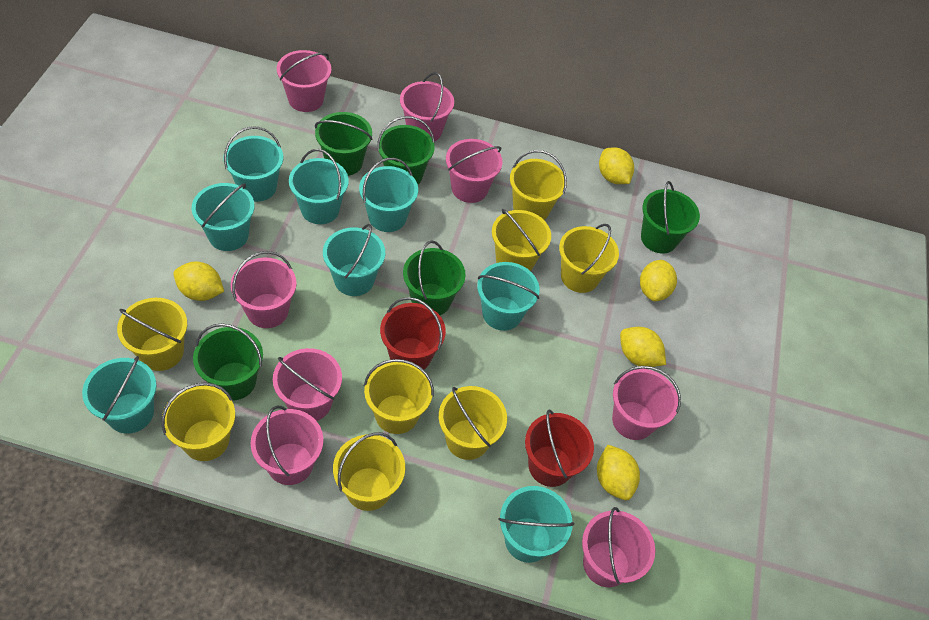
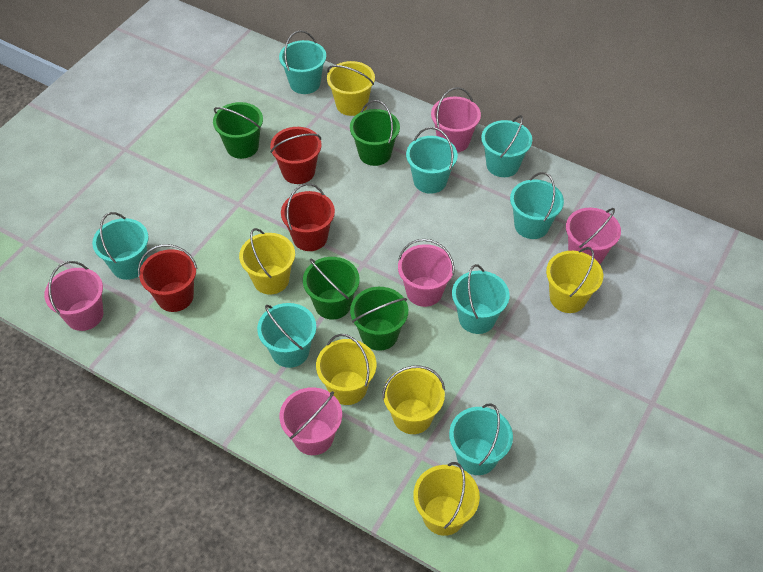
green bucket: [193,323,263,401] [315,112,373,176] [377,116,435,184] [403,241,466,315] [641,181,700,253] = 5 -> [213,102,263,159] [303,257,360,320] [350,100,400,166] [350,287,408,351] = 4
pink bucket: [231,251,297,328] [251,405,323,485] [273,348,342,421] [277,50,332,112] [400,72,454,141] [446,139,502,203] [582,507,655,587] [612,366,681,440] = 8 -> [44,261,103,331] [279,387,342,455] [398,239,455,307] [431,87,481,153] [566,208,621,264] = 5
red bucket: [380,297,446,370] [525,410,594,487] = 2 -> [138,244,197,312] [270,127,321,184] [281,183,335,251] = 3
yellow bucket: [117,298,187,371] [162,383,235,461] [333,432,405,511] [364,359,434,434] [439,386,507,460] [492,209,551,271] [510,150,567,220] [559,224,619,293] = 8 -> [239,228,295,295] [316,334,376,405] [327,61,375,116] [382,365,445,434] [413,462,480,536] [546,247,603,313] = 6
yellow lemon: [174,262,224,301] [597,445,640,500] [599,147,634,184] [620,327,666,367] [640,260,677,301] = 5 -> none = 0

